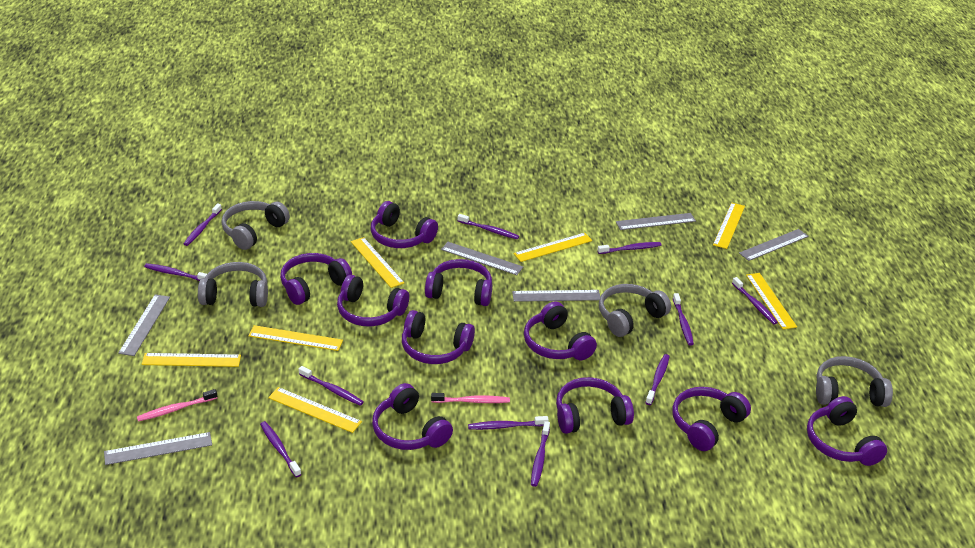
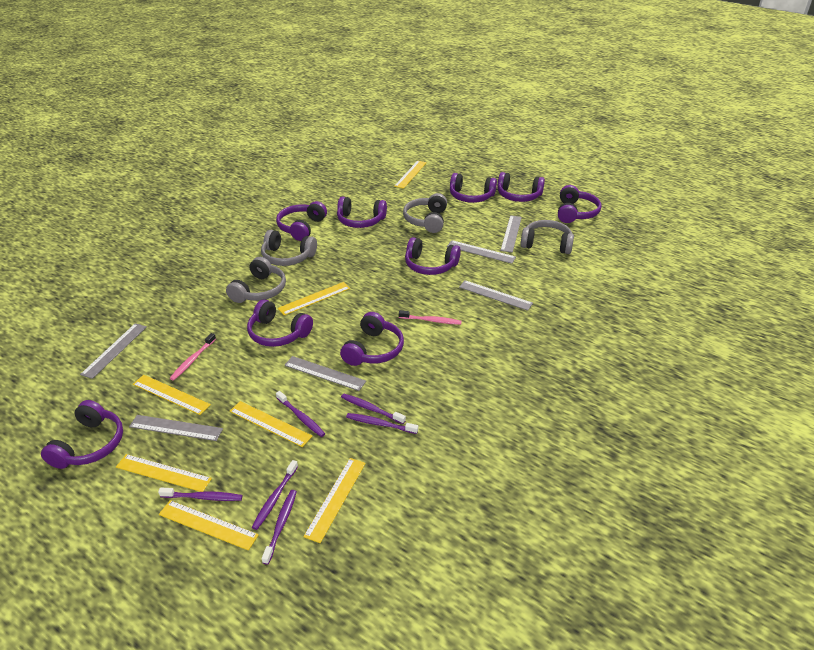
purple headphones: [280,253,352,305] [337,275,409,326] [371,201,438,248] [372,383,453,450] [402,310,475,364] [425,259,492,306] [524,301,597,360] [556,377,634,434] [672,387,751,451] [807,396,887,466] = 10 -> [41,400,123,469] [247,299,313,347] [276,201,327,241] [337,196,387,228] [340,312,404,366] [405,237,461,275] [450,173,497,203] [497,172,545,202] [558,185,602,223] = 9
purple toothbrush: [144,263,207,281] [184,203,222,246] [260,421,301,477] [299,366,364,406] [458,214,519,239] [468,416,549,430] [531,421,550,487] [597,242,661,254] [645,354,670,405] [673,293,694,346] [732,277,778,324] = 11 -> [158,488,242,501] [252,460,298,530] [262,490,297,565] [276,391,325,437] [341,394,406,424] [346,413,418,434] = 6

